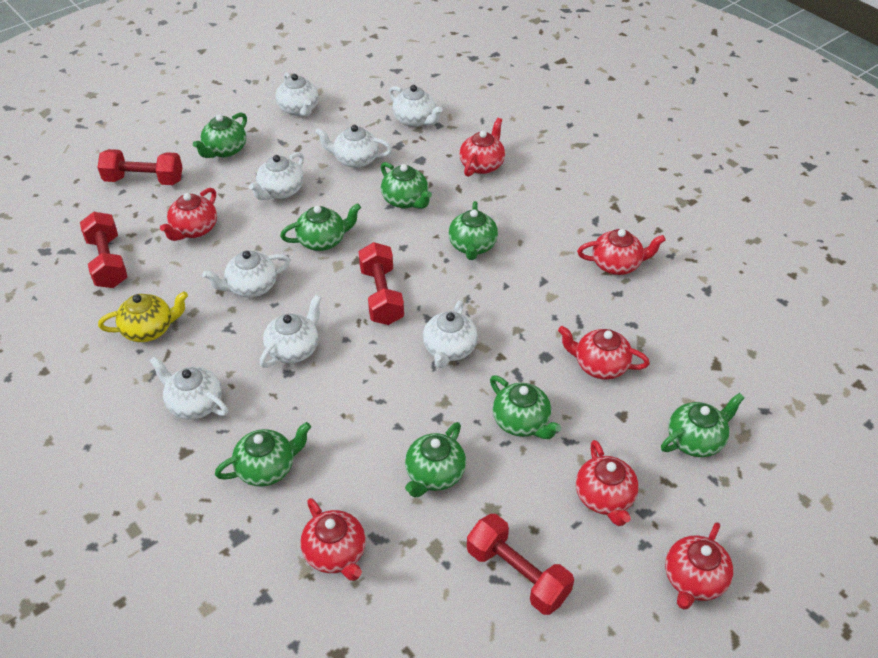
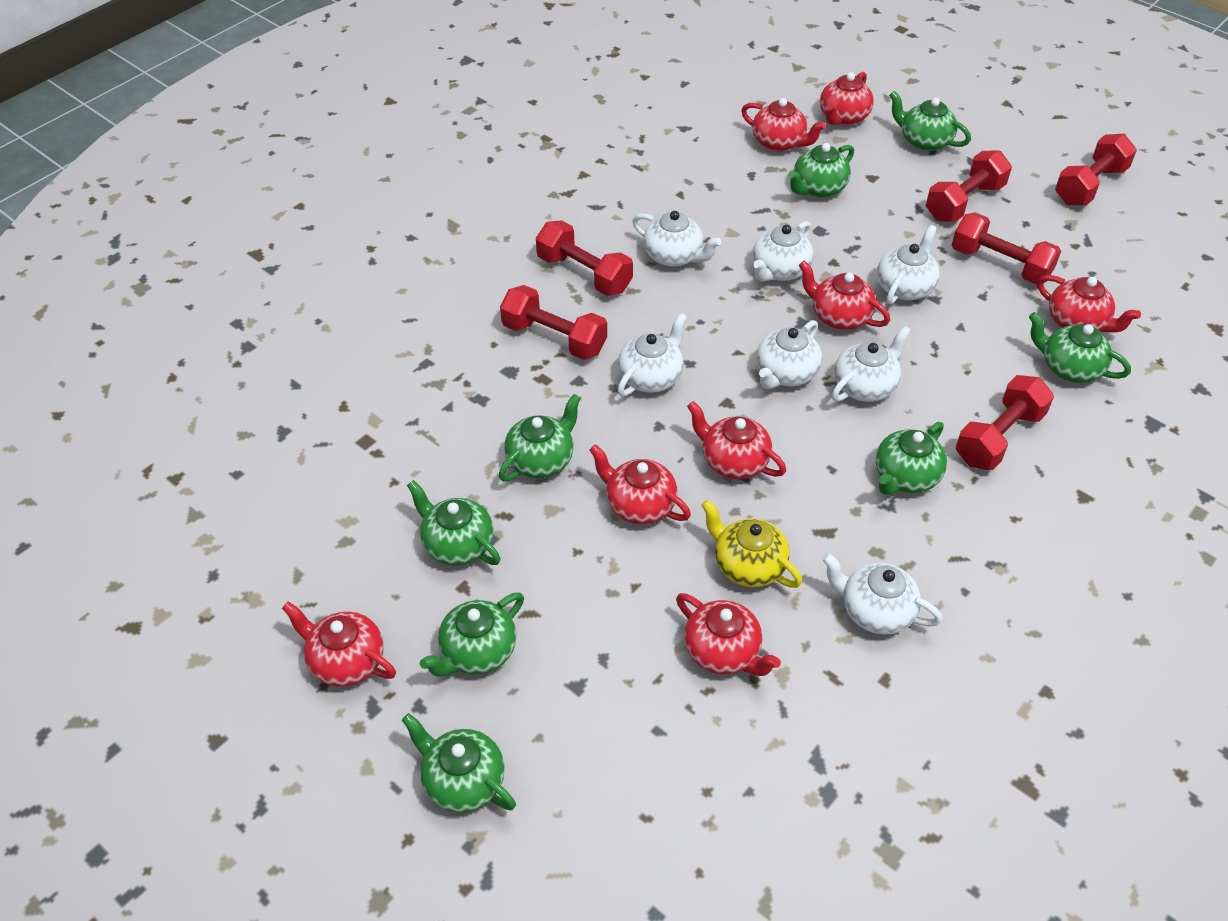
red dumbbell: [80,212,128,288] [97,149,182,185] [359,242,404,325] [467,514,574,615] = 4 -> [500,285,607,360] [536,220,633,296] [926,150,1012,222] [952,212,1061,285] [956,375,1054,470] [1055,134,1137,205] = 6
red teapot: [160,188,217,241] [300,498,366,581] [459,118,505,177] [558,326,650,379] [576,440,639,526] [577,229,666,275] [665,522,733,610] = 7 -> [282,601,396,687] [590,444,691,524] [676,593,781,676] [687,401,786,479] [741,98,826,152] [799,260,890,330] [820,72,874,125] [1037,275,1141,332] = 8
white teapot: [150,356,228,420] [203,251,290,297] [249,152,304,200] [260,295,321,368] [276,72,319,116] [315,125,392,168] [389,85,443,127] [423,300,478,368] = 8 -> [617,313,687,396] [633,211,721,267] [753,221,813,282] [757,320,822,389] [822,553,943,635] [832,326,911,402] [877,225,940,305] = 7

